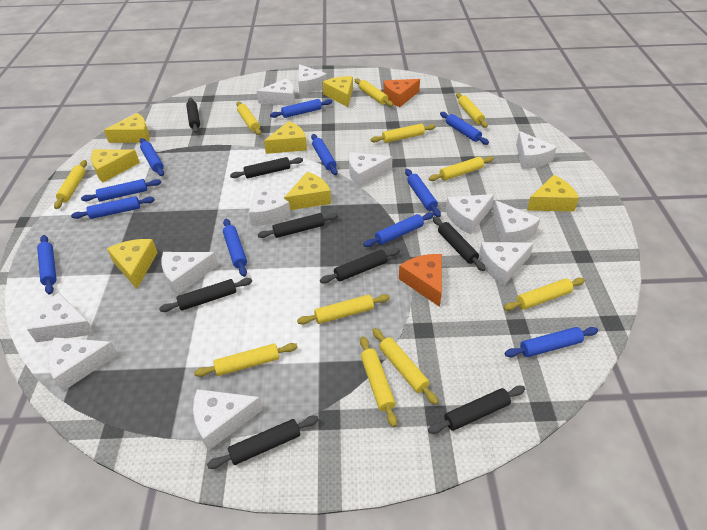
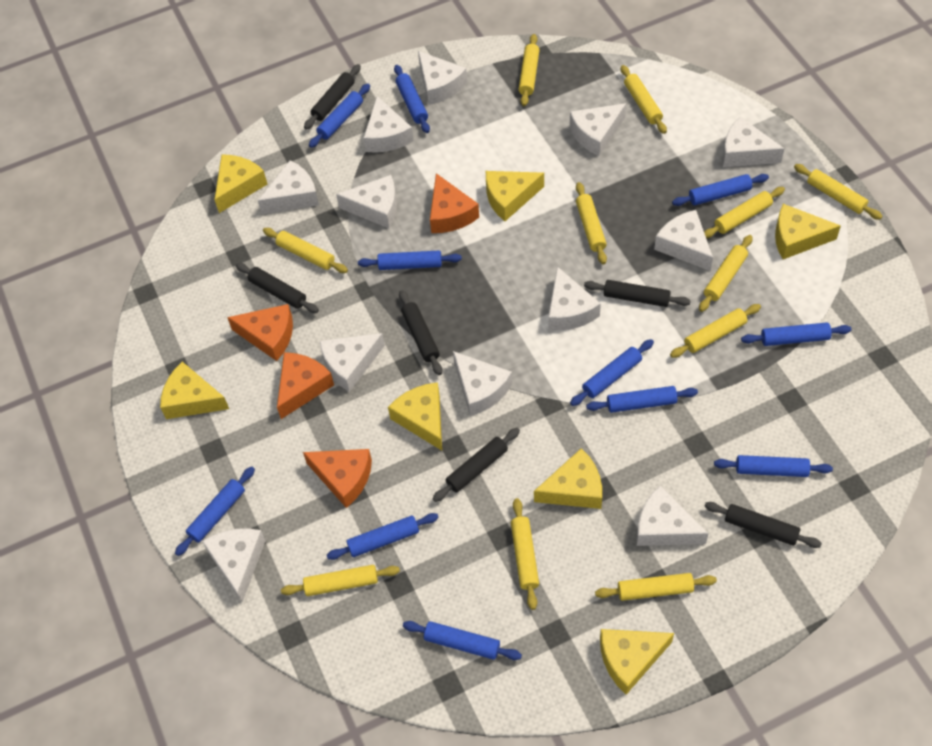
black rolling pin: [159,278,252,312] [186,98,200,133] [207,416,319,469] [230,157,303,178] [258,213,338,238] [320,248,400,284] [428,386,525,434] [433,216,486,271] = 8 -> [236,263,319,313] [304,64,361,130] [399,290,442,375] [432,428,520,502] [584,280,691,307] [704,502,822,548] = 6
orange cheese: [383,79,420,107] [399,254,442,307] = 2 -> [227,304,293,361] [277,352,334,419] [303,449,372,508] [430,173,479,233] = 4

